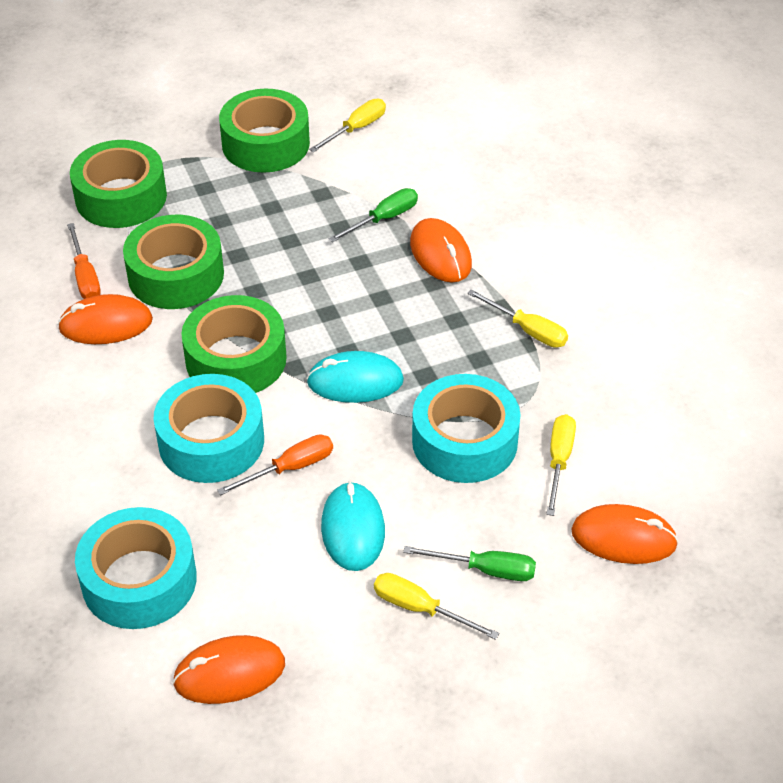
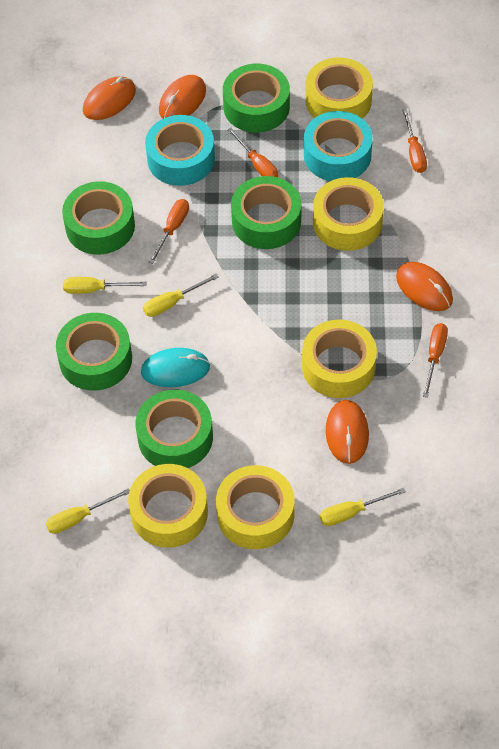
green screwdriver: [329,188,418,242] [403,546,536,581] = 2 -> none = 0
green tape: [70,140,167,228] [123,215,224,309] [181,295,287,393] [219,88,310,173] = 4 -> [56,313,132,391] [62,181,135,255] [135,390,213,468] [223,64,290,133] [231,176,301,249] = 5
orange screwdriver: [67,223,101,299] [217,434,333,495] = 2 -> [149,199,189,264] [227,128,278,177] [402,109,427,173] [423,323,448,398] = 4
turquoise mouse: [306,351,404,403] [321,481,385,571] = 2 -> [141,348,210,387] = 1
turquoise tape: [75,507,197,629] [154,374,264,483] [412,374,521,483] = 3 -> [145,115,215,186] [304,111,373,181] = 2
yellow tape: none = 0 -> [128,464,208,548] [216,465,294,549] [302,319,377,398] [305,57,373,119] [313,177,384,251] = 5

